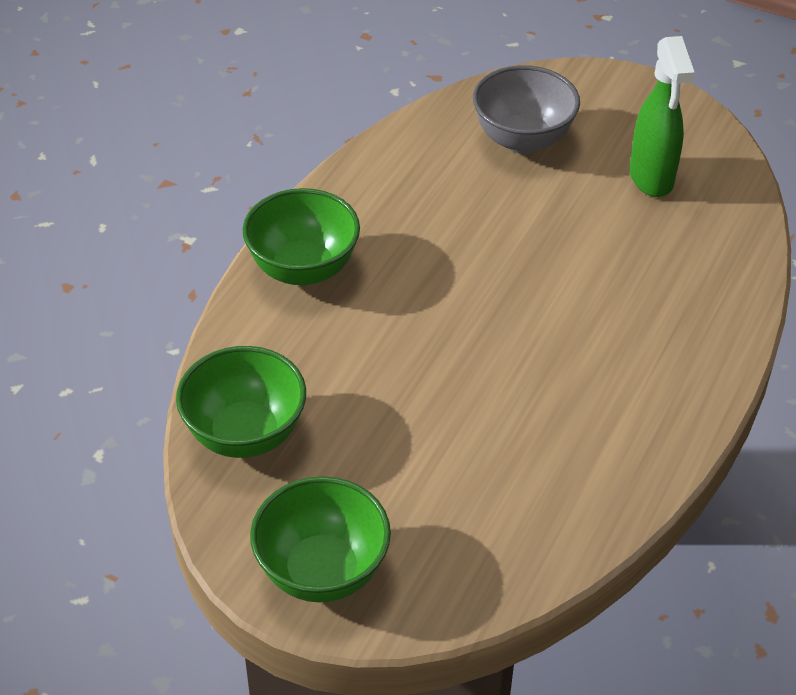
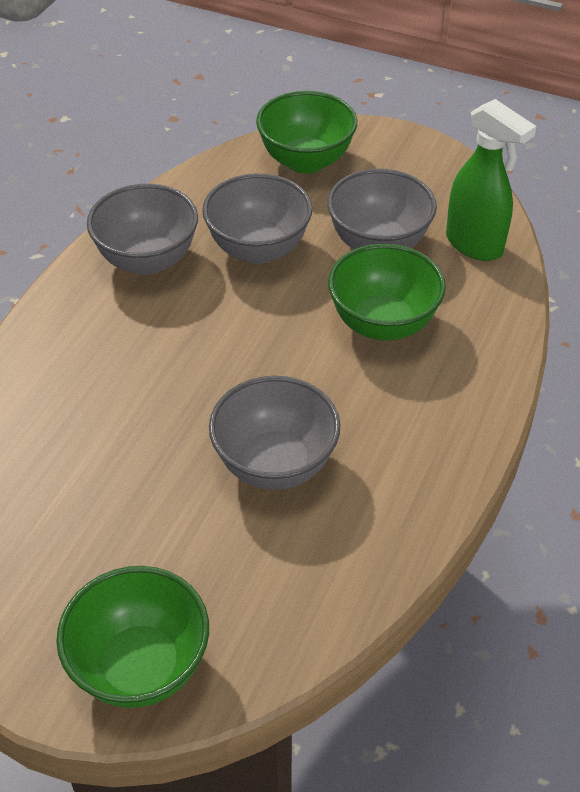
grey bowl: [473,65,580,154] = 1 -> [87,184,198,275] [202,173,312,264] [209,376,340,490] [327,169,437,249] = 4

